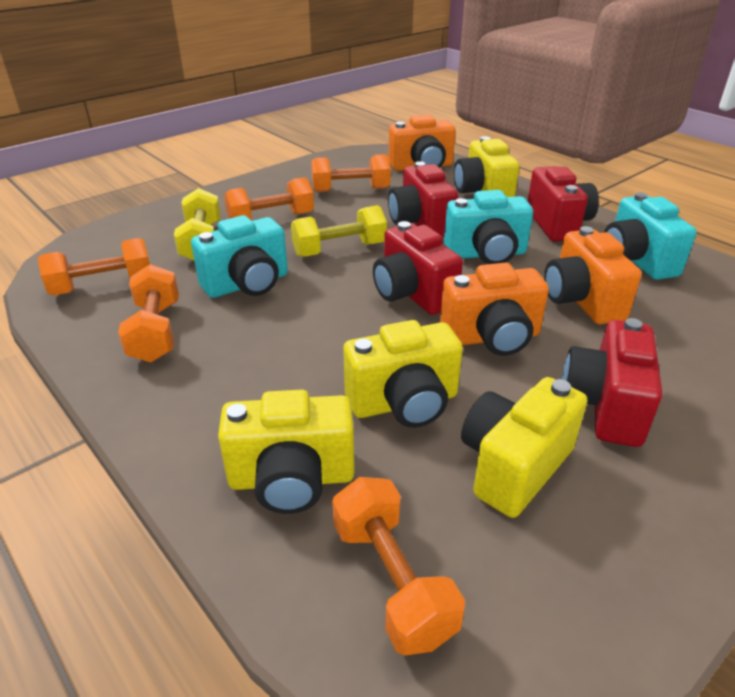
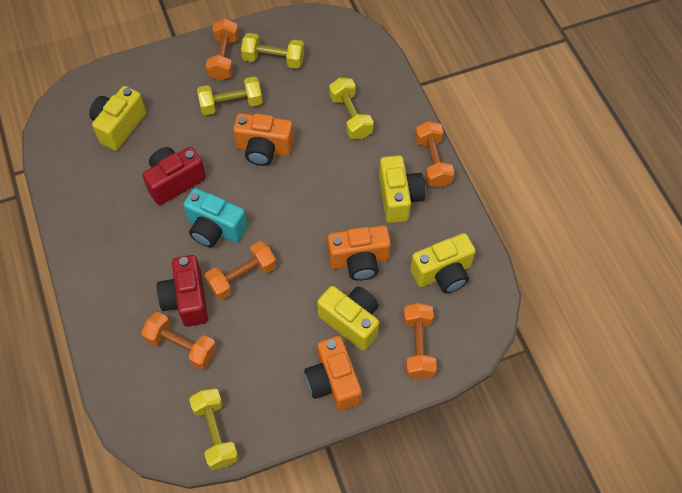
red camera: [373,221,463,315] [388,161,458,237] [528,166,599,242] [562,318,662,447] = 4 -> [142,147,206,205] [157,255,208,327] = 2
turquoise camera: [191,215,288,298] [444,190,533,264] [604,192,697,280] = 3 -> [183,188,247,247] = 1
yellow dumbbell: [174,188,221,260] [291,205,387,257] = 2 -> [189,389,239,470] [197,76,262,115] [241,33,304,69] [329,78,374,139] = 4

